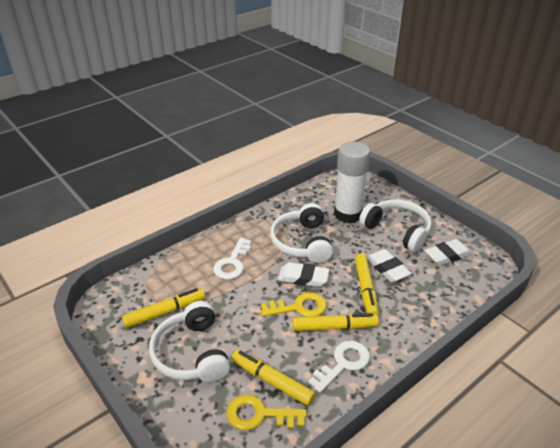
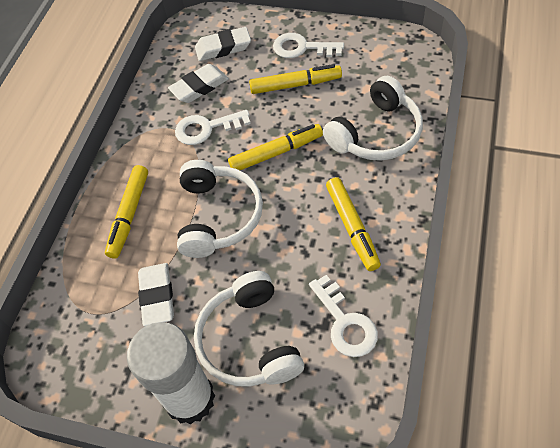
white key: [213,238,252,279] [308,341,370,393] = 2 -> [175,110,251,145] [273,33,344,58] [309,275,378,357] = 3
yellow key: [226,395,307,430] [261,292,327,317] = 2 -> none = 0

